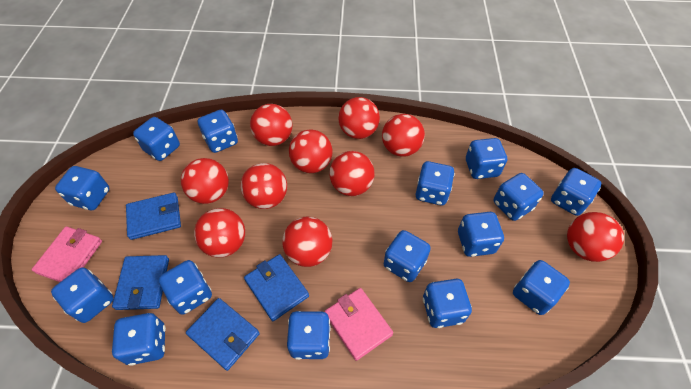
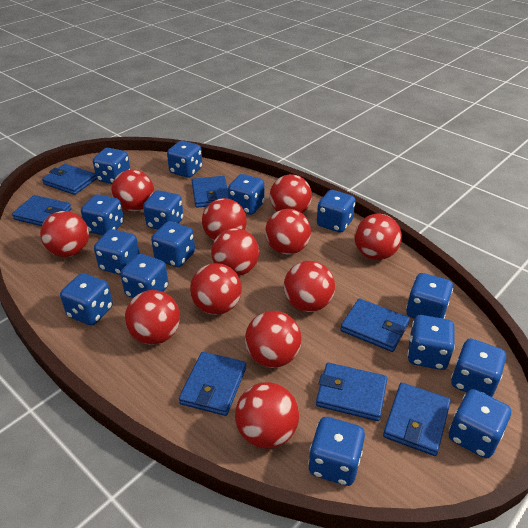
blue wallet: [112,255,169,310] [126,193,181,240] [186,298,260,371] [244,254,309,321] = 4 -> [12,195,72,226] [42,164,97,195] [179,352,246,416] [192,176,228,208] [316,363,387,421] [340,298,410,352] [383,382,451,456] = 7
pink wallet: [32,226,102,282] [324,288,393,361] = 2 -> none = 0
red ball: [181,158,229,204] [194,208,245,257] [240,163,287,209] [250,104,292,146] [282,217,332,267] [289,129,332,173] [329,151,374,196] [338,97,380,139] [382,114,425,157] [567,212,624,262] = 10 -> [40,211,89,257] [111,169,154,212] [125,290,180,345] [190,263,242,315] [202,198,247,240] [211,228,259,276] [235,382,299,449] [245,311,301,368] [265,209,311,255] [270,174,312,213] [284,261,335,312] [355,214,402,260] = 12

